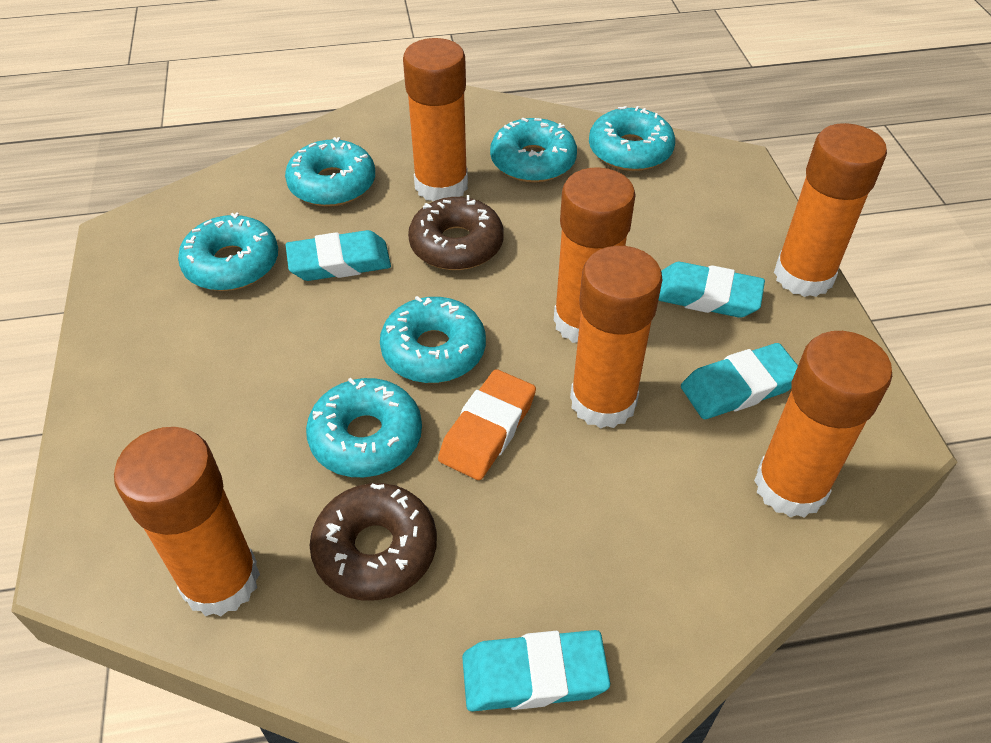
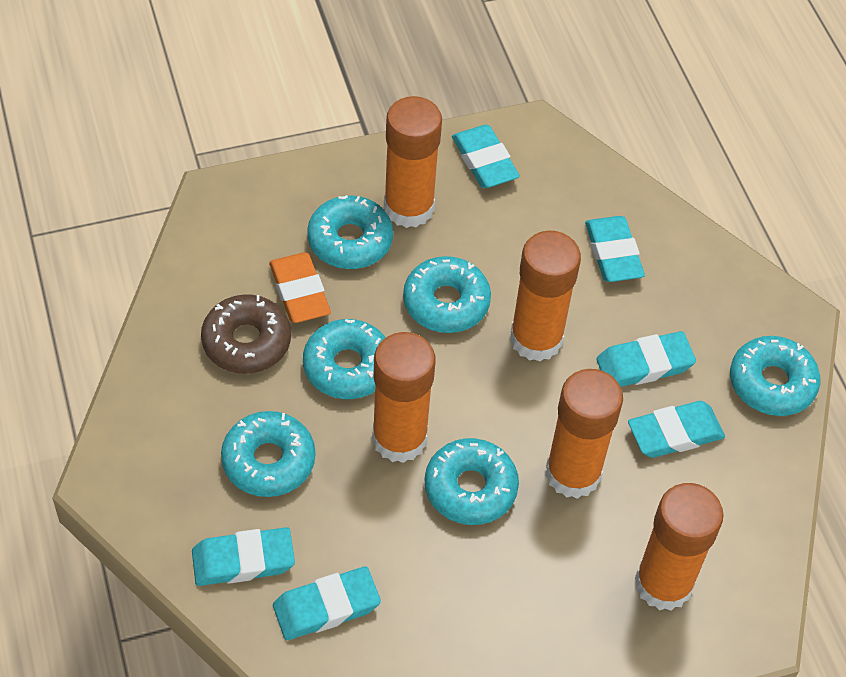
brown donut: [309,483,437,601] [408,195,504,270] = 2 -> [201,294,291,374] = 1
orange glue stick: [114,427,260,616] [403,38,468,201] [554,167,636,343] [570,246,663,428] [754,331,892,518] [774,123,887,297] = 6 -> [372,332,436,463] [384,96,442,228] [510,231,581,362] [545,369,623,499] [635,483,724,611] = 5
turquoise eraser: [286,230,391,281] [462,630,610,712] [658,262,765,318] [681,343,798,419] = 4 -> [192,527,295,586] [273,566,381,640] [452,125,520,188] [585,216,645,282] [596,331,696,387] [628,401,725,458] = 6

